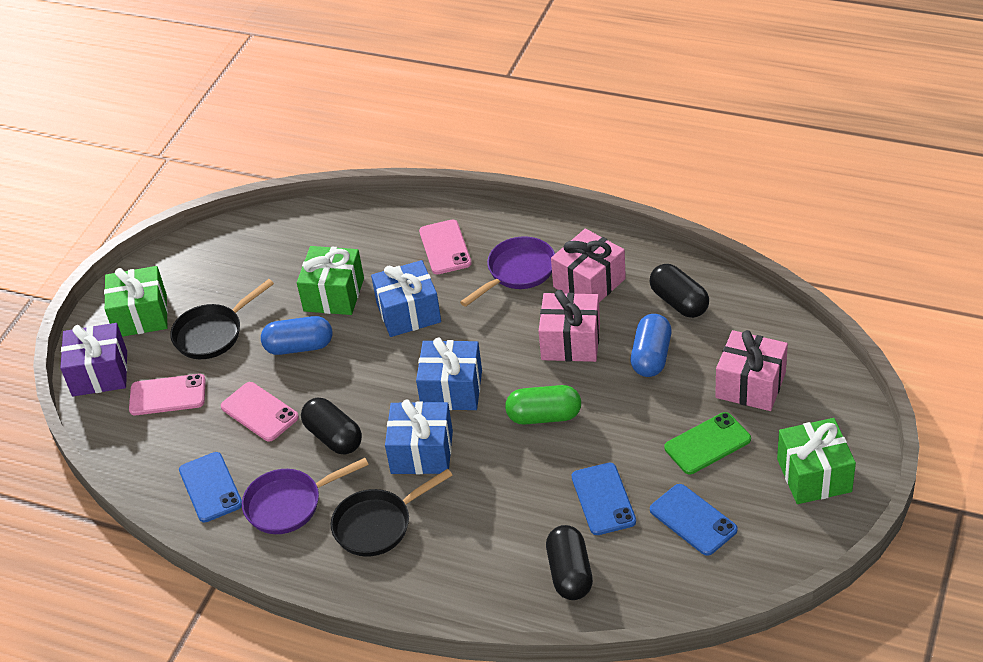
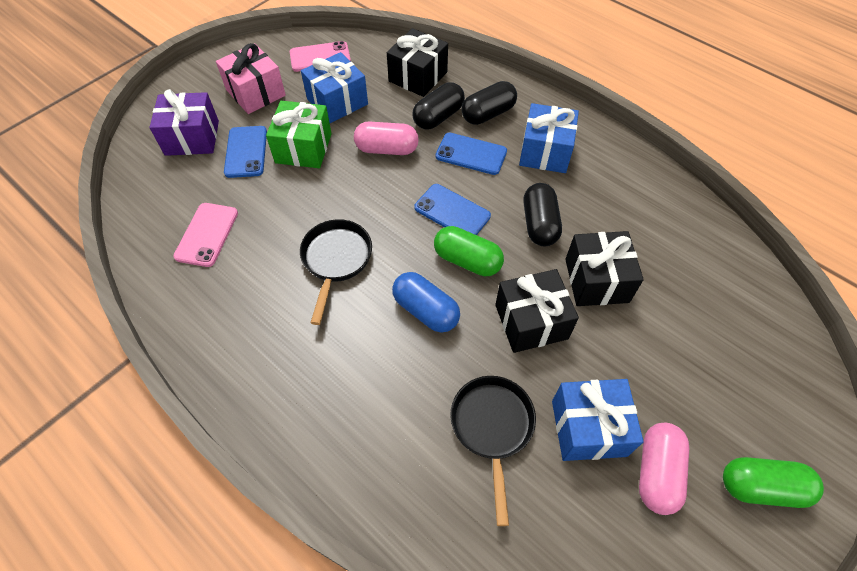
black gift: none = 0 -> [387,28,448,97] [495,269,579,353] [565,231,644,306] = 3
blue capsule: [261,316,332,355] [631,314,672,377] = 2 -> [392,272,460,333] = 1
green capsule: [505,385,581,425] = 1 -> [434,226,504,276] [723,457,824,508] = 2
green gift: [104,266,168,337] [297,246,364,315] [777,418,856,504] = 3 -> [266,101,332,168] = 1
green phone: [664,412,751,474] = 1 -> none = 0
pink capsule: none = 0 -> [354,121,419,155] [639,423,689,515] = 2
pink gift: [539,290,600,362] [551,229,626,302] [715,330,788,411] = 3 -> [216,43,286,114] = 1
pink phone: [129,374,206,415] [221,382,299,442] [419,220,471,274] = 3 -> [173,203,238,267] [290,41,351,72] = 2
purple pan: [242,458,369,534] [460,236,555,307] = 2 -> none = 0

